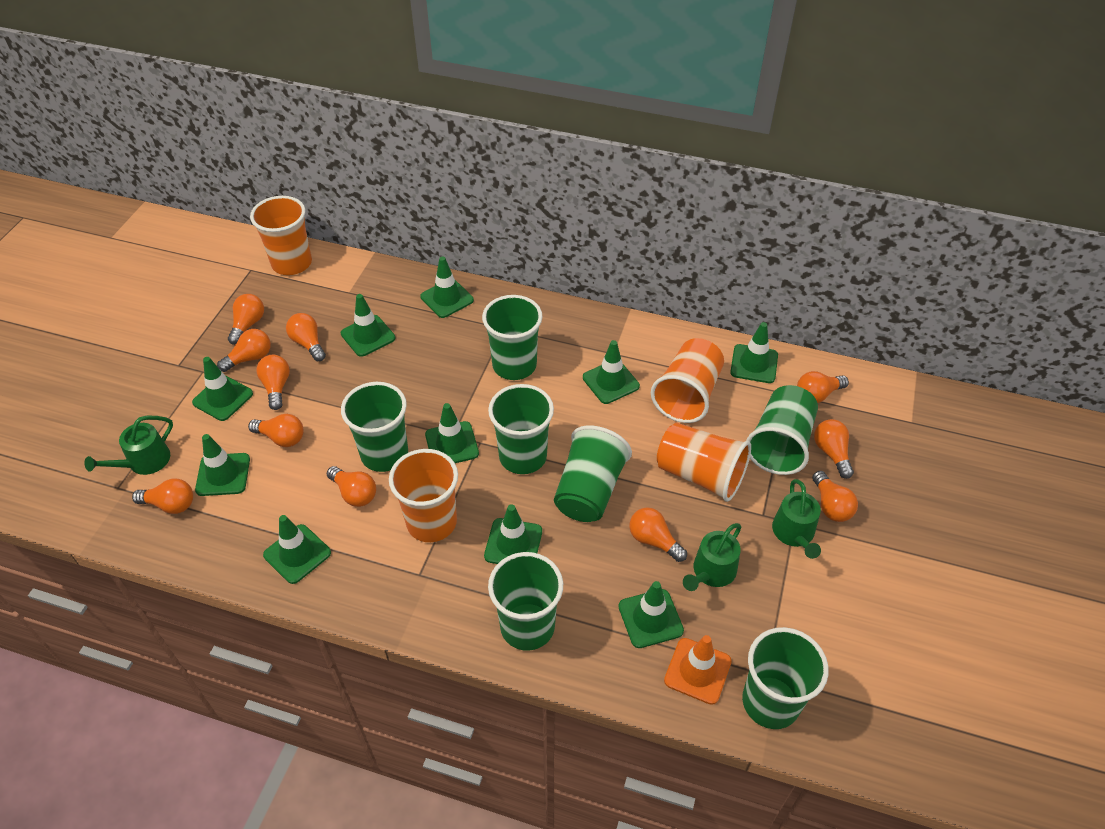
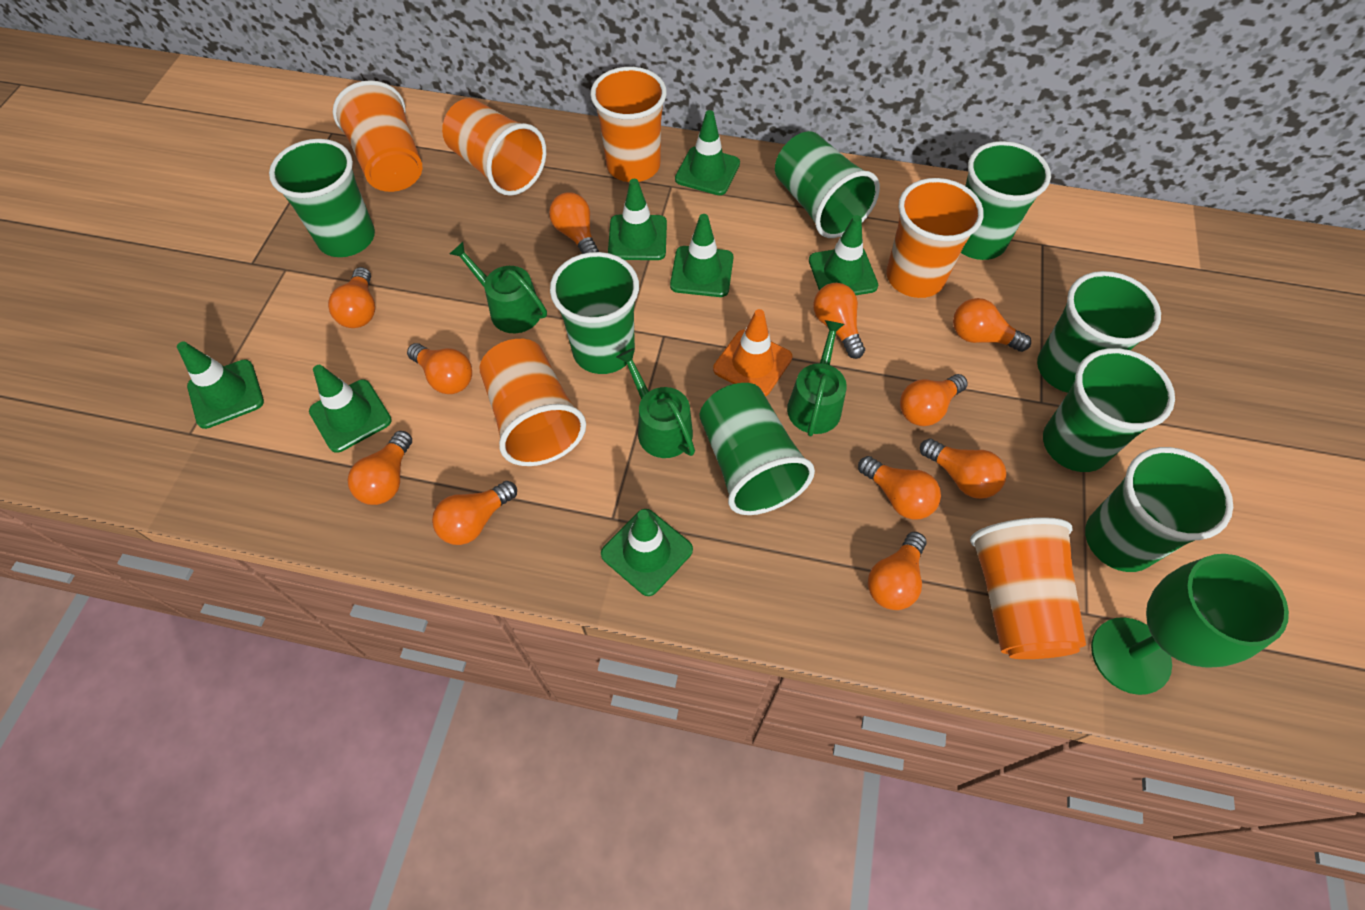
green cup: [341,382,408,472] [482,295,543,380] [488,384,554,474] [488,552,563,651] [554,425,632,522] [742,627,829,729] [746,385,818,475] = 7 -> [269,139,375,257] [550,252,639,374] [700,383,815,515] [775,131,880,238] [961,141,1051,260] [1037,271,1161,393] [1043,348,1175,472] [1085,447,1233,572] = 8
green goblet: none = 0 -> [1091,554,1289,695] = 1
green traffic cone: [192,357,253,421] [195,434,250,496] [263,515,331,584] [341,294,395,357] [420,256,474,318] [425,403,479,463] [484,504,542,564] [583,340,640,404] [618,581,684,648] [730,322,778,383] = 10 -> [177,342,264,429] [309,365,392,453] [601,509,693,596] [608,179,667,260] [670,214,733,297] [675,110,740,195] [809,215,878,295] = 7
orange cup: [250,196,312,275] [389,449,458,542] [651,338,724,423] [657,422,751,502] = 4 -> [333,80,422,192] [442,98,546,196] [480,339,586,466] [590,67,667,182] [886,178,983,298] [970,517,1086,659] = 6

